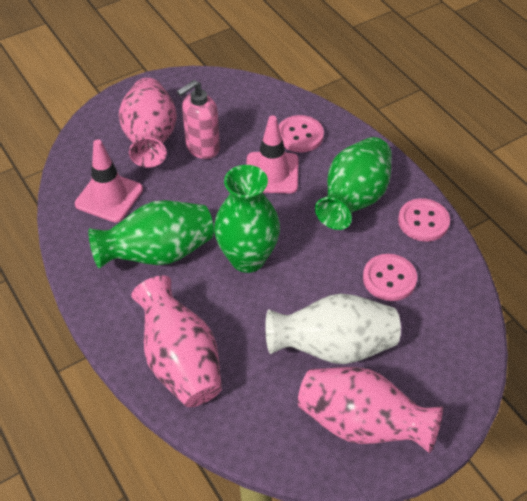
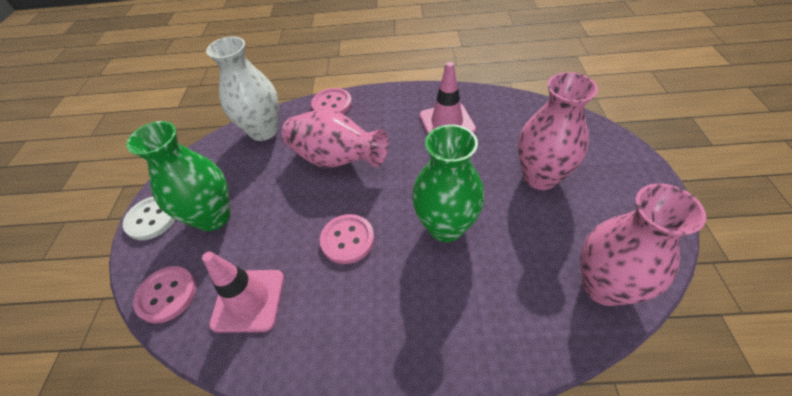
green vase: [88,200,214,268] [214,165,280,273] [315,137,392,230] = 3 -> [126,121,230,231] [412,125,484,242] = 2
pink soap dispenser: [177,80,220,159] = 1 -> none = 0
white button: none = 0 -> [123,197,176,240] = 1

